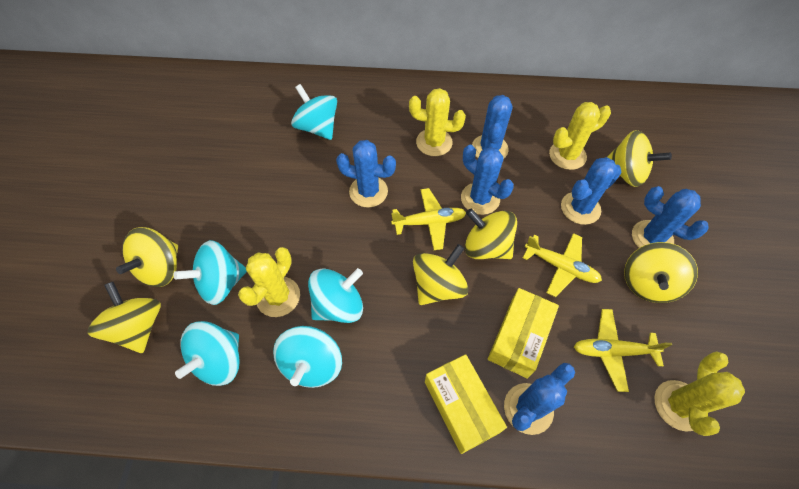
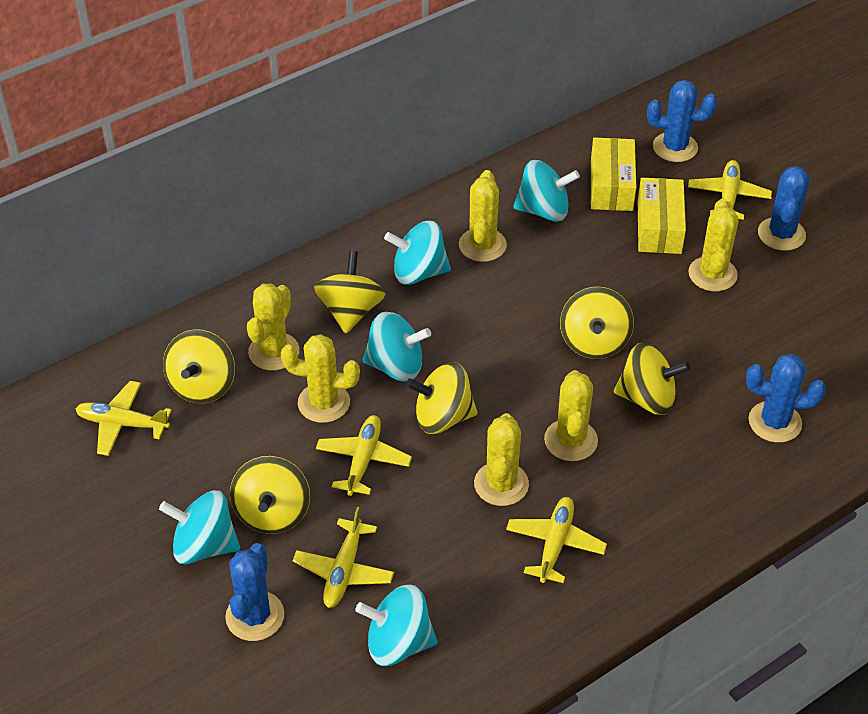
blue cactus: [336,140,396,208] [461,145,514,215] [472,95,512,159] [504,363,575,435] [561,157,622,225] [632,186,709,248] = 6 -> [225,543,284,641] [647,80,717,162] [746,354,826,443] [758,166,810,251] = 4
yellow cactus: [238,247,300,317] [409,88,466,156] [549,102,611,170] [654,351,745,436] = 4 -> [247,284,299,371] [281,334,360,423] [459,170,507,262] [474,413,529,506] [544,370,598,461] [688,198,739,291] = 6
yellow plane: [391,188,466,250] [523,233,602,297] [574,309,672,392] = 3 -> [75,381,172,456] [293,507,394,608] [316,415,412,496] [506,497,607,583] [688,160,772,220] = 5

